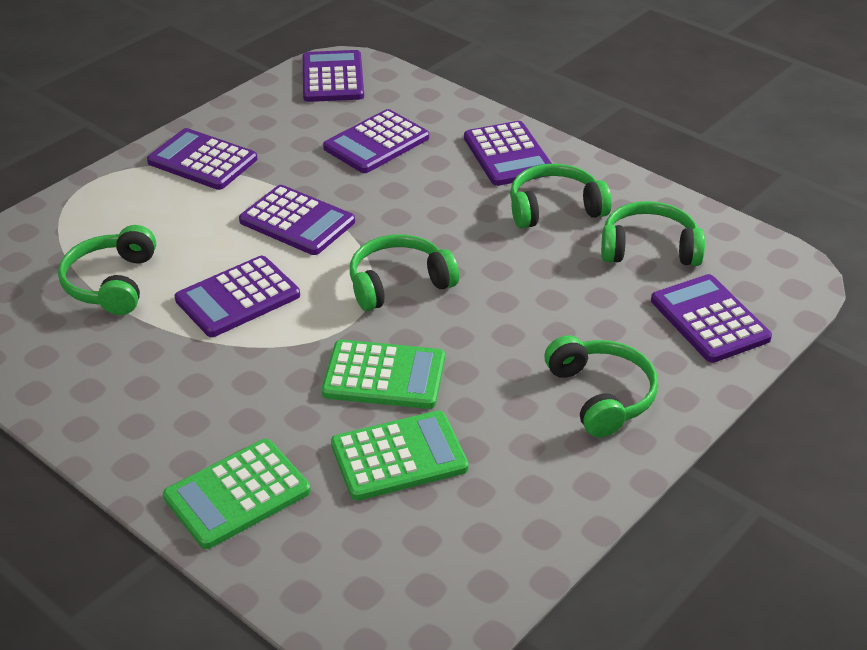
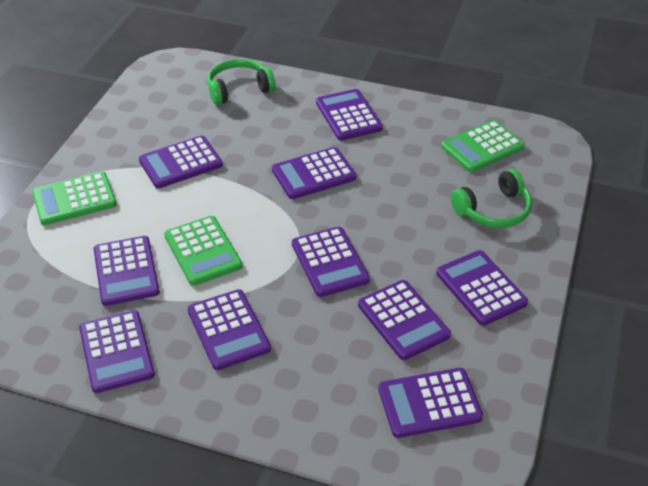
green headphones: [58,225,156,315] [350,234,459,311] [510,163,612,228] [544,335,658,437] [601,201,705,266] = 5 -> [207,59,276,105] [451,169,532,228] = 2
purple calculator: [147,128,257,190] [175,256,300,337] [239,185,355,255] [303,50,364,102] [323,109,429,173] [464,121,552,186] [651,274,772,363] = 7 -> [79,310,155,393] [94,236,160,306] [139,136,223,188] [188,289,271,370] [272,147,356,199] [292,227,370,297] [316,89,383,141] [358,280,451,360] [378,368,483,438] [436,250,528,326] = 10

